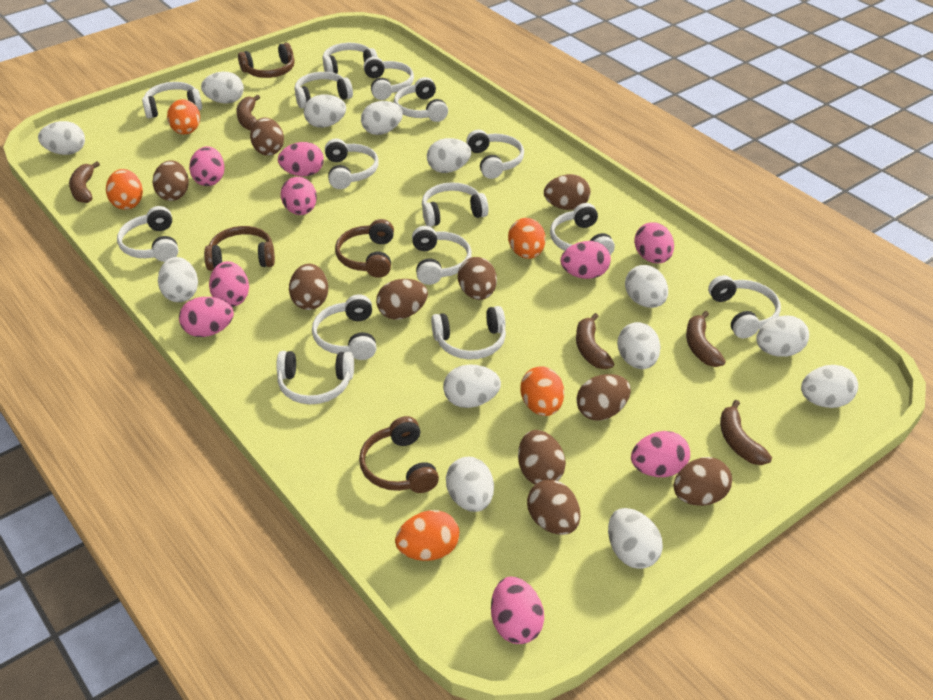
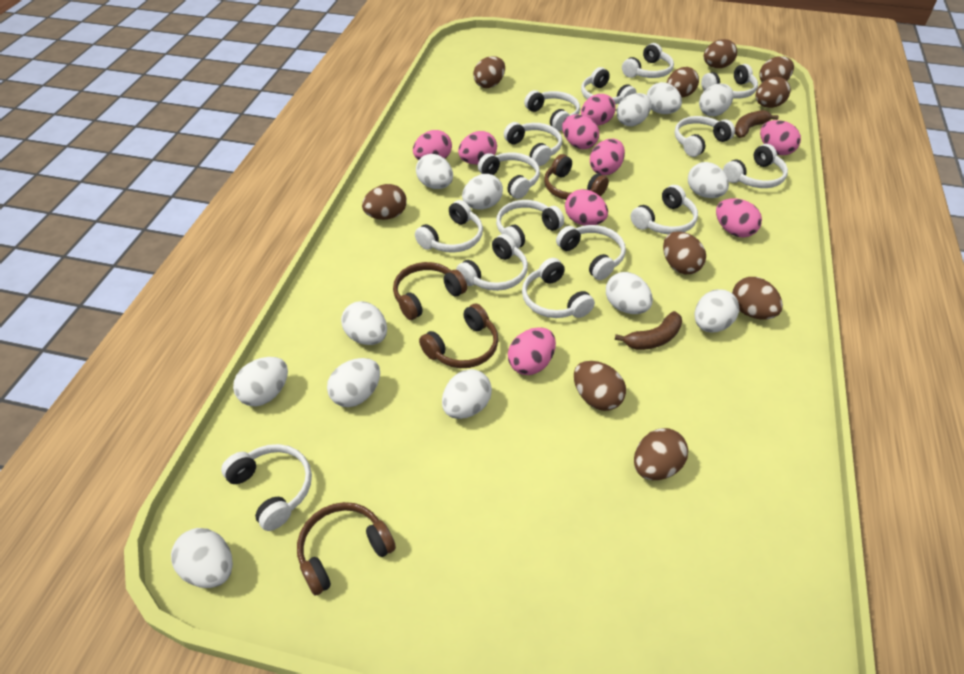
brown banana: [69,161,100,203] [236,95,260,130] [576,313,614,369] [686,311,726,367] [720,400,772,465] = 5 -> [615,311,682,350] [735,110,779,138] = 2
orange egg: [106,169,143,210] [167,99,200,135] [395,510,460,561] [508,218,546,259] [520,366,564,416] = 5 -> none = 0

